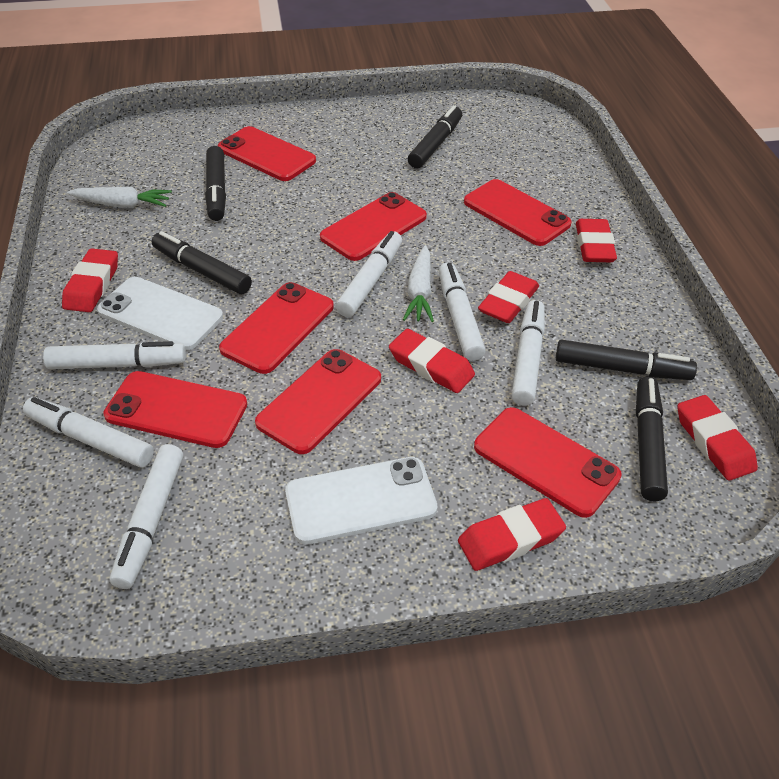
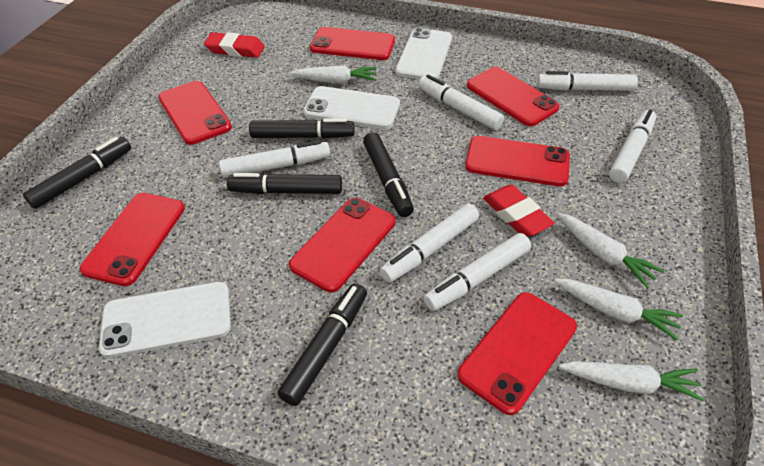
red eraser: [62,248,118,312] [389,329,475,393] [458,498,566,571] [478,271,539,323] [576,219,617,262] [677,395,758,481] = 6 -> [204,32,265,58] [483,185,554,237] = 2
white carrot: [67,187,172,208] [403,245,434,322] = 2 -> [290,65,377,83] [554,279,683,341] [557,213,664,288] [559,361,705,402] = 4
white phone: [97,277,223,350] [285,457,437,544] = 2 -> [99,282,231,358] [303,86,400,129] [395,28,452,79] = 3

